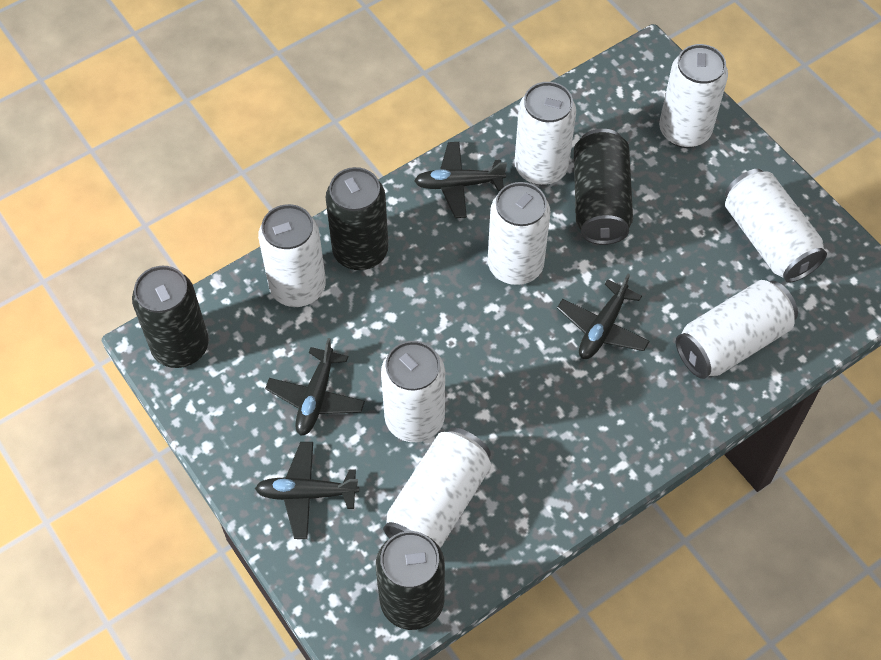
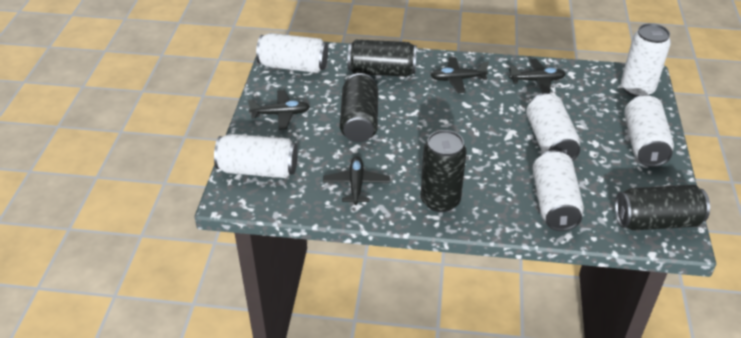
white can: [258,204,326,307] [381,341,445,442] [383,428,491,548] [488,182,551,285] [515,82,576,185] [659,44,728,148] [676,280,798,379] [725,169,827,283] = 8 -> [214,134,298,178] [256,33,328,73] [526,93,580,161] [533,150,584,231] [621,23,671,97] [624,95,674,167] = 6

